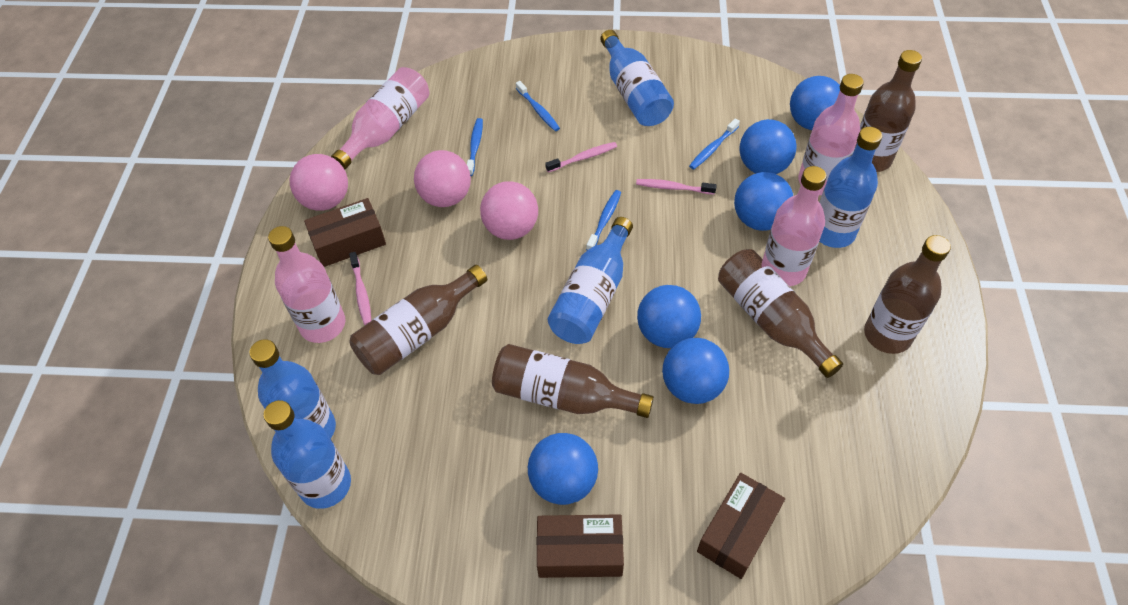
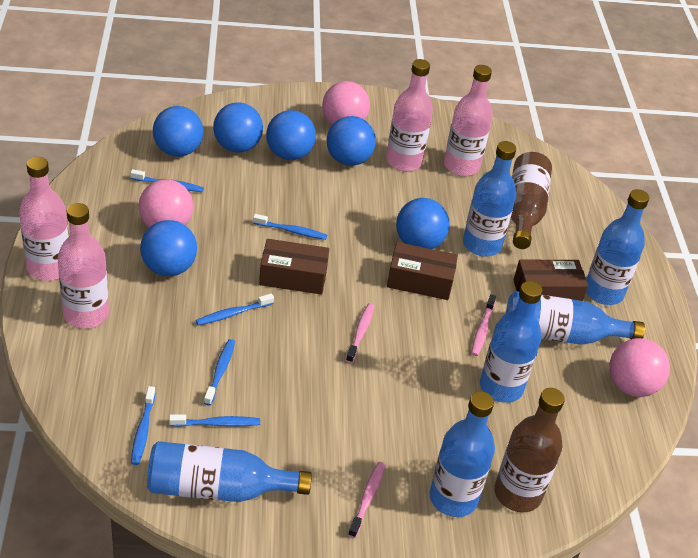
blue bottle: [249,339,336,439] [263,400,351,509] [548,217,633,344] [600,30,674,126] [819,127,882,248] = 5 -> [147,441,312,502] [430,391,495,517] [463,141,516,256] [480,281,543,403] [506,291,645,345] [586,189,649,305] = 6
blue toothbrush: [467,118,483,176] [516,81,560,131] [586,190,621,250] [689,118,740,169] = 4 -> [130,169,204,192] [131,386,155,465] [169,414,260,427] [196,293,274,326] [204,339,235,406] [253,214,327,240] = 6
brown bottle: [349,265,487,375] [492,344,654,418] [718,249,843,378] [855,50,922,172] [864,235,951,354] = 5 -> [494,388,565,512] [511,152,552,249] = 2

